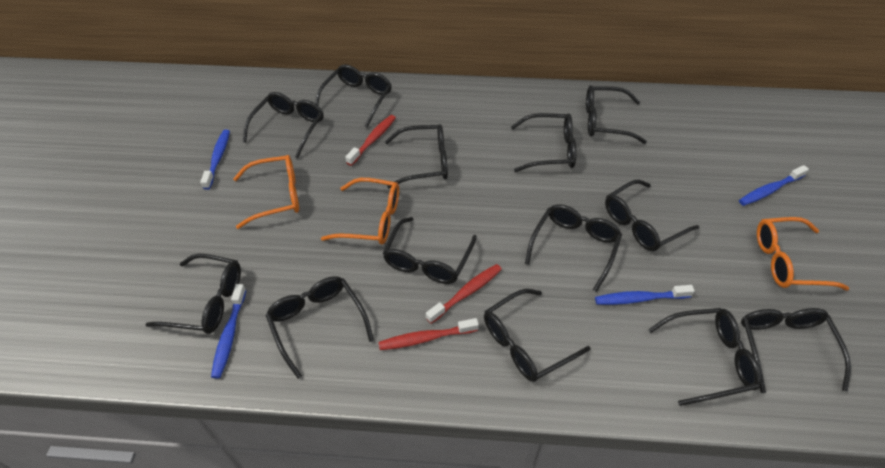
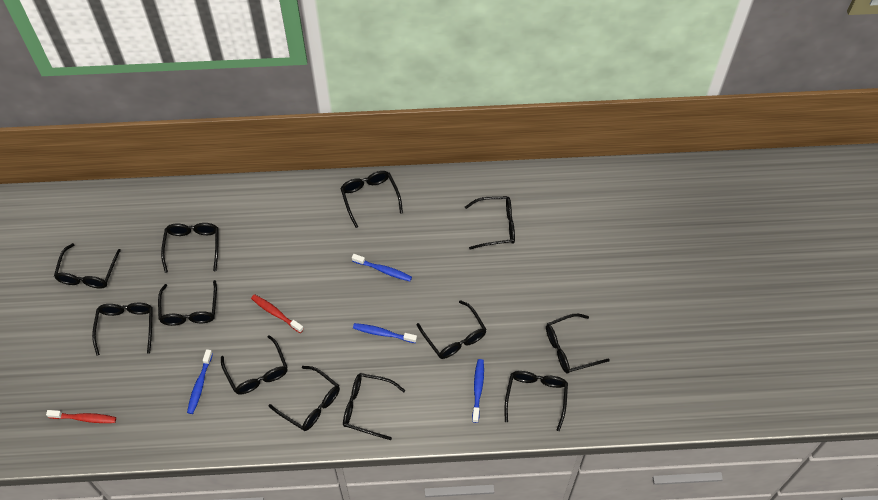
black glasses: [145,254,241,334] [243,92,324,158] [266,276,374,379] [315,64,392,128] [383,217,477,284] [385,124,448,188] [484,289,591,382] [511,113,577,172] [525,204,622,292] [586,85,647,144] [605,180,699,251] [648,308,762,406] [741,308,851,393] = 13 -> [54,243,121,289] [92,303,153,356] [158,280,217,326] [161,223,218,273] [221,335,288,395] [268,366,340,431] [340,171,403,228] [343,373,406,440] [417,300,487,359] [465,196,515,249] [504,371,568,431] [546,314,610,374] = 12
orange glasses: [233,155,299,229] [321,178,399,245] [757,217,850,290] = 3 -> none = 0
red toothbrush: [345,115,396,166] [378,318,479,350] [426,264,502,324] = 3 -> [46,410,116,423] [251,294,304,333] = 2

